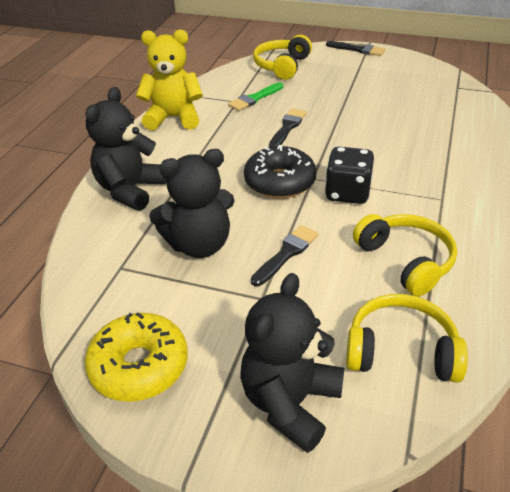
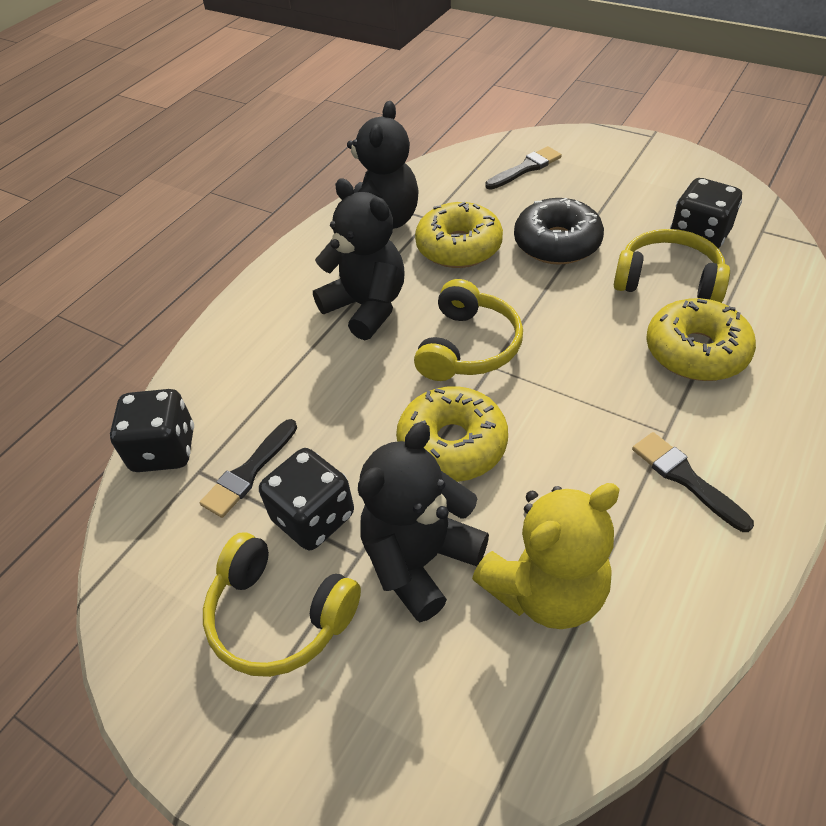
black dice: [325,147,374,204] = 1 -> [110,389,194,472] [259,448,354,550] [670,178,742,249] = 3
green brush: [228,82,283,111] = 1 -> none = 0
yellow donut: [85,313,188,402] = 1 -> [396,386,508,482] [415,202,503,268] [646,298,756,381] = 3

